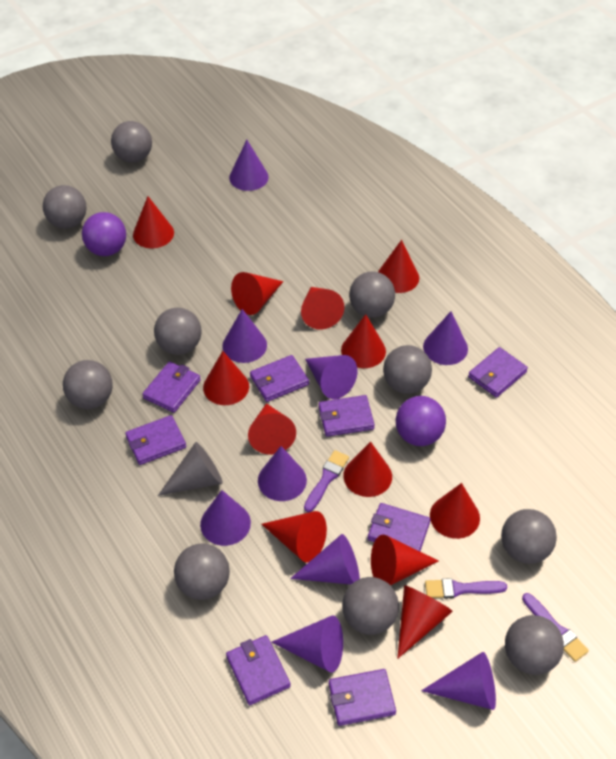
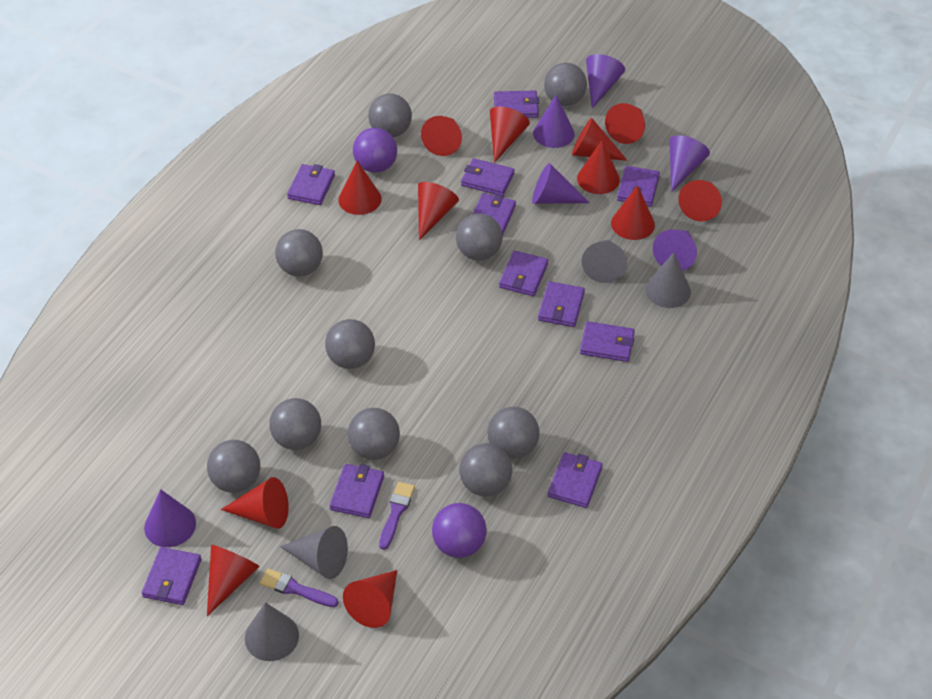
grey cone: [158,442,223,496] = 1 -> [245,602,299,661] [280,526,348,579] [582,240,627,283] [645,252,691,308] = 4
purple brush: [304,450,349,512] [425,578,507,599] [522,593,589,662] = 3 -> [260,568,338,607] [379,482,415,550] = 2
purple cone: [200,490,251,546] [222,309,267,363] [229,140,269,191] [258,446,307,501] [271,615,343,672] [290,534,360,585] [305,355,358,399] [421,652,496,710] [423,311,468,365] = 9 -> [144,489,196,547] [532,163,589,204] [533,95,575,148] [586,54,625,109] [653,229,697,271] [670,135,710,192] = 6
purple wallet: [125,415,186,465] [142,361,201,413] [226,635,291,705] [250,355,309,402] [319,395,375,437] [329,669,396,726] [368,503,431,551] [468,347,528,398] = 8 -> [142,547,202,605] [287,164,335,205] [329,464,384,518] [461,158,515,195] [472,193,516,236] [494,90,539,118] [499,250,548,296] [538,281,585,327] [548,452,602,508] [580,321,635,362] [617,166,660,207] = 11

